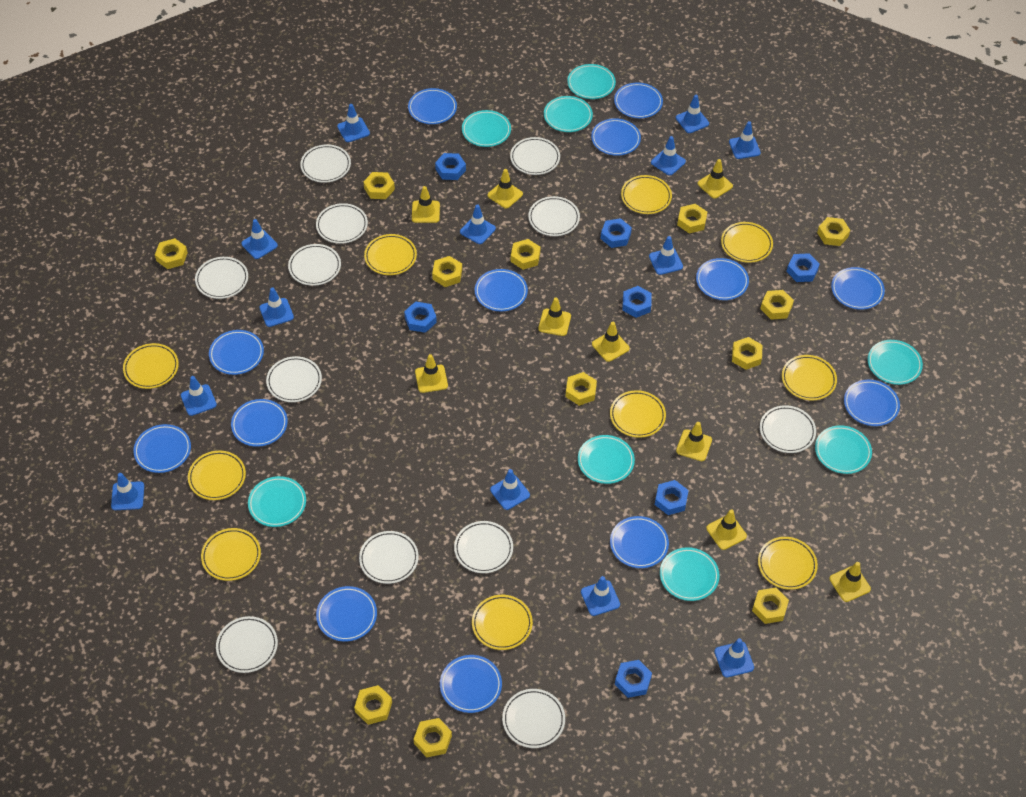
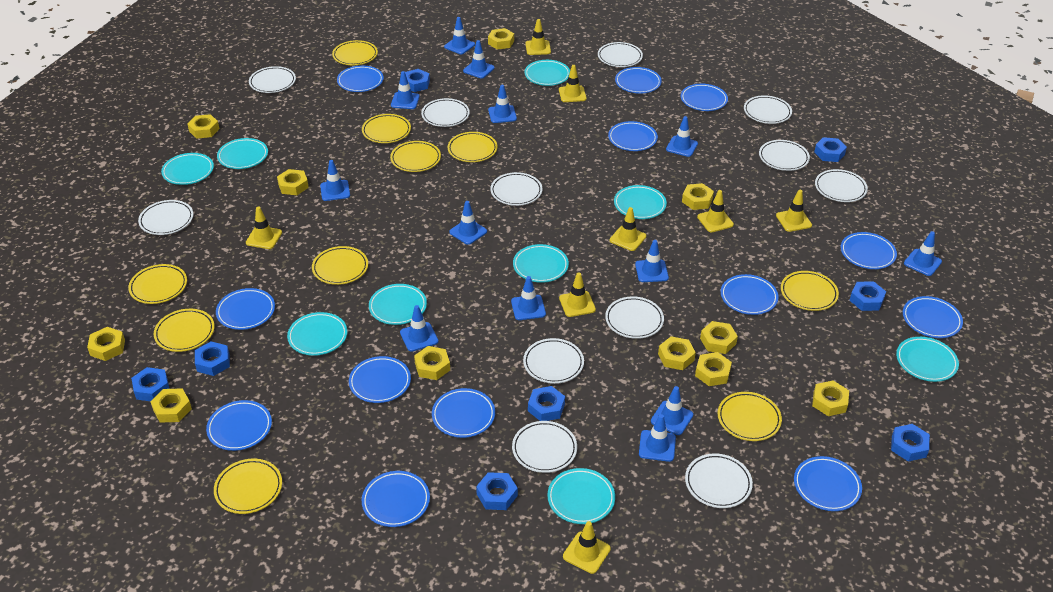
blue nut: [404,301,437,333] [435,153,466,180] [601,218,632,248] [615,660,652,698] [622,286,652,318] [655,480,689,515] [786,253,820,282] = 7 -> [131,367,170,401] [195,341,230,376] [405,69,430,92] [476,472,518,510] [528,386,565,421] [814,137,847,162] [849,281,886,311] [891,424,930,462] = 8
turquoise plate: [248,476,306,527] [462,110,511,147] [544,96,593,132] [567,64,616,99] [578,435,635,484] [660,547,720,601] [815,425,872,474] [867,340,923,385] = 8 -> [161,153,214,185] [217,138,268,169] [287,312,347,356] [369,284,427,325] [513,244,569,283] [525,60,570,86] [547,468,615,524] [614,185,667,219] [896,337,959,382] = 9
yellow nut: [155,238,188,269] [354,685,392,725] [363,172,395,199] [414,718,452,757] [432,256,462,287] [511,239,540,270] [566,372,597,406] [677,204,707,233] [732,337,762,370] [752,588,789,624] [760,290,794,320] [817,217,850,246] = 12 -> [87,327,125,361] [151,388,192,423] [187,114,219,139] [277,169,309,195] [414,346,450,380] [488,28,514,50] [658,336,696,370] [682,183,714,210] [695,352,732,386] [700,321,738,354] [812,380,849,416] = 11
yellow traffic cone: [412,186,440,223] [415,354,448,393] [488,169,523,209] [538,297,571,336] [592,322,630,362] [676,422,712,461] [698,159,733,199] [706,509,747,550] [829,562,871,602] = 9 -> [246,206,282,249] [525,19,551,55] [559,65,587,102] [559,272,596,317] [563,521,611,574] [610,207,646,251] [697,190,734,233] [776,190,812,232] = 8

